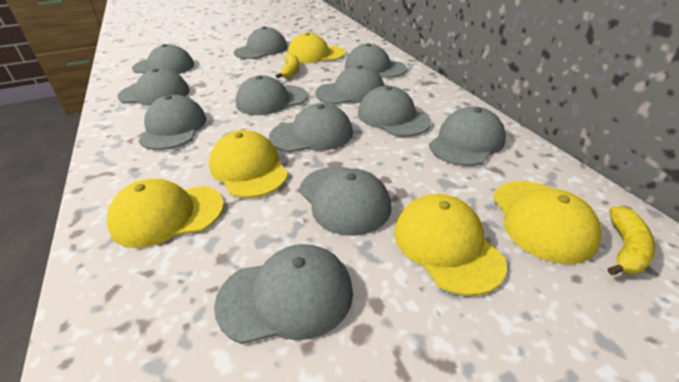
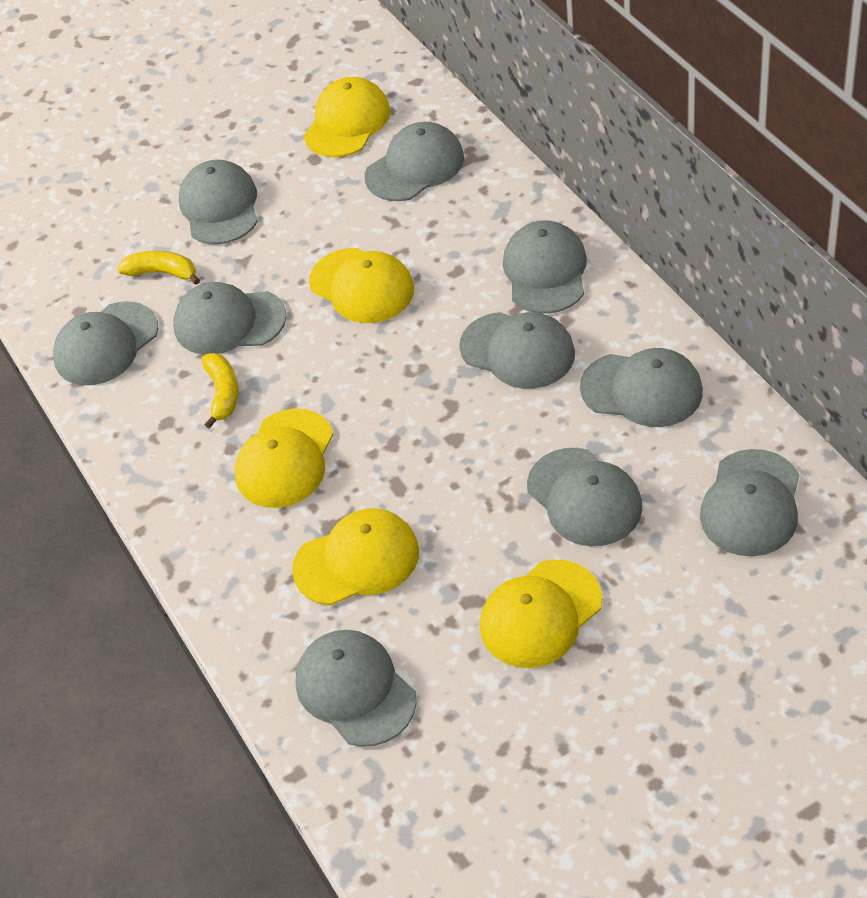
grey cap: [117,68,190,106] [132,44,194,74] [138,95,207,150] [214,244,353,344] [234,26,287,59] [236,76,308,115] [269,103,353,152] [299,167,391,236] [315,65,385,105] [345,43,407,78] [358,86,431,137] [429,106,506,166] = 12 -> [53,301,158,385] [173,282,287,355] [179,160,258,245] [296,630,416,747] [365,122,464,201] [459,312,575,389] [503,220,587,314] [527,448,642,546] [580,348,703,427] [700,449,799,556] = 10

